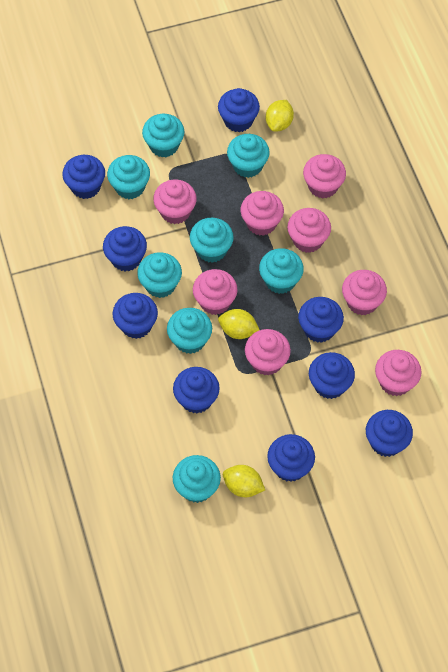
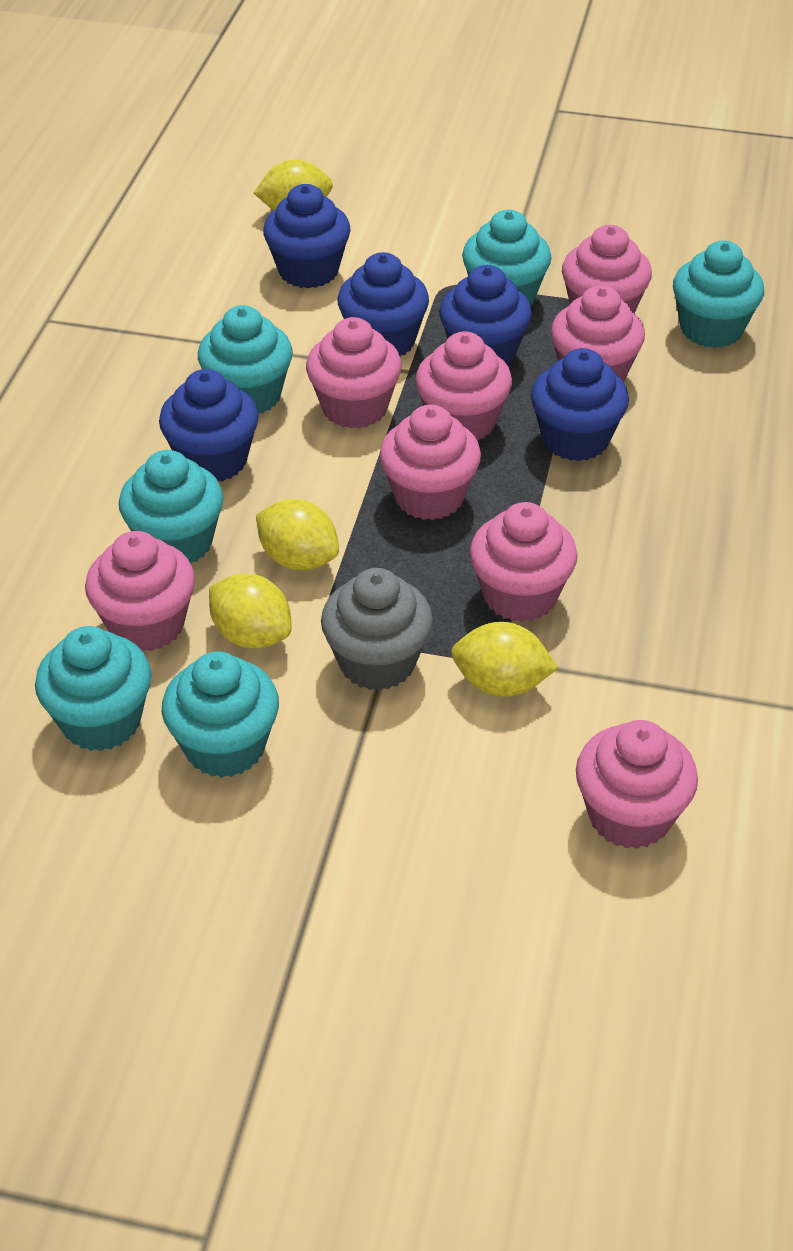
blue cupcake: [62,155,105,199] [103,226,147,271] [113,293,158,339] [173,367,220,414] [218,88,260,132] [267,434,315,482] [298,297,344,343] [309,352,355,399] [366,410,413,457] = 9 -> [159,369,259,482] [263,184,351,288] [337,252,429,356] [439,265,532,366] [531,348,629,461] = 5
grey cupcake: none = 0 -> [321,568,433,691] = 1
turquoise cupcake: [107,155,150,199] [137,252,182,298] [142,114,184,157] [167,308,212,354] [173,455,221,503] [190,218,234,263] [227,134,270,178] [259,248,304,294] = 8 -> [35,626,152,751] [119,450,224,564] [162,651,279,778] [198,305,293,413] [462,210,551,306] [673,241,764,348] = 6
yellow lemon: [218,309,259,339] [223,465,265,497] [266,100,294,132] = 3 -> [209,574,292,648] [254,160,333,211] [256,499,339,570] [451,622,558,697] = 4

